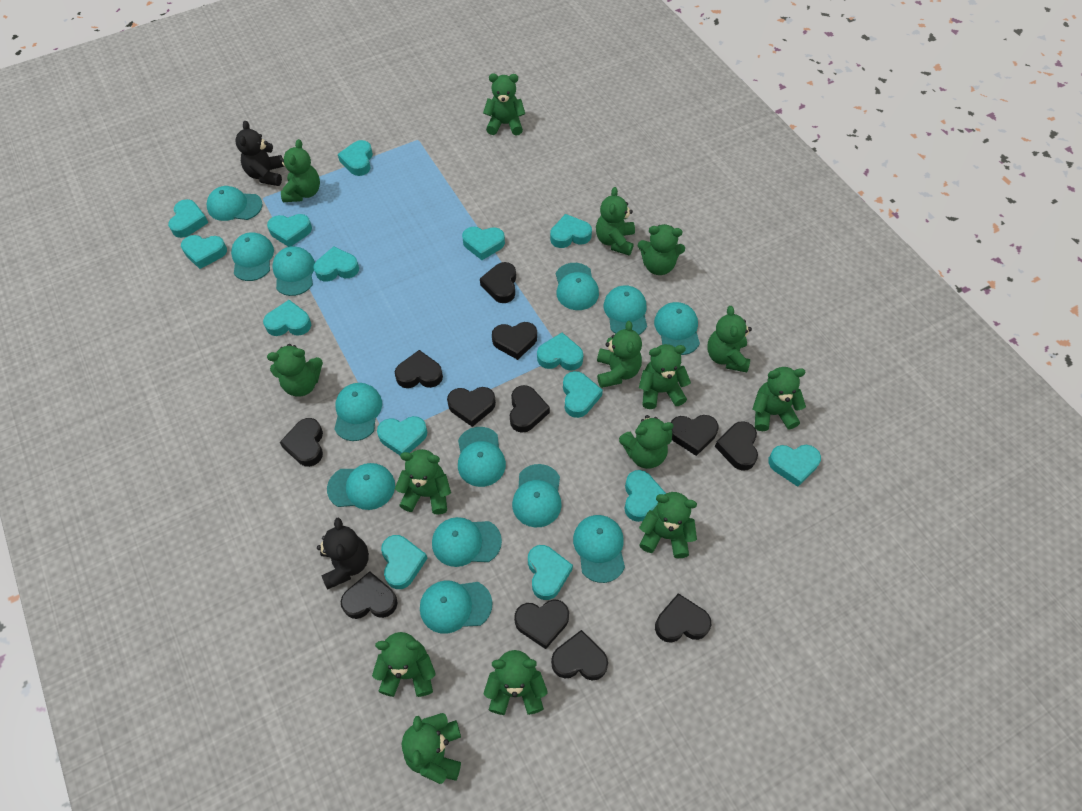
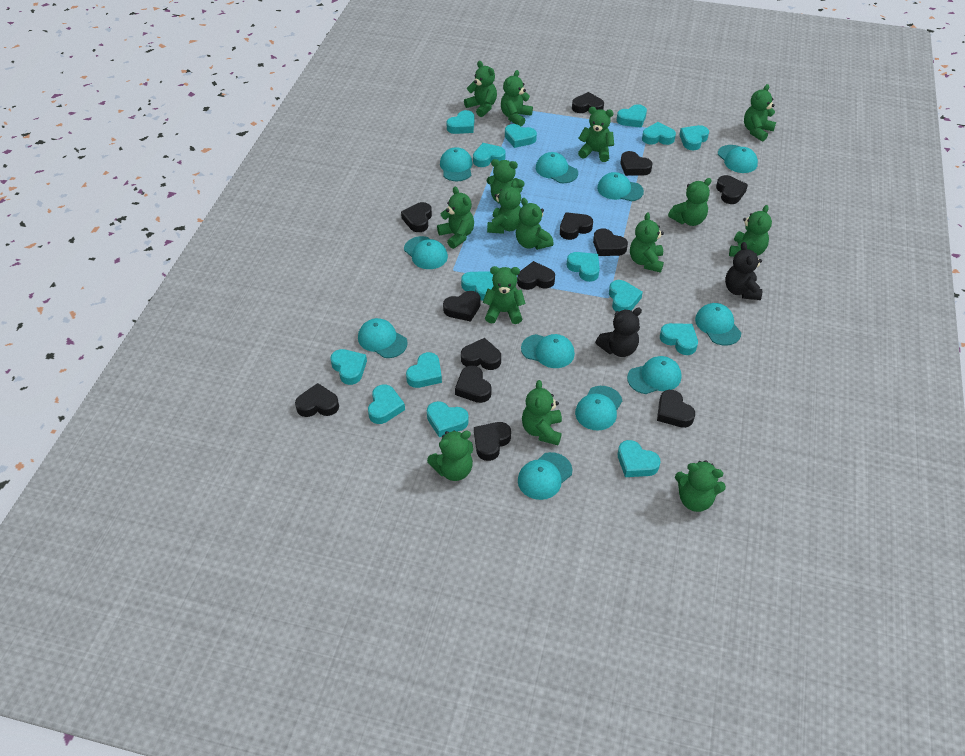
black heart: [279,418,323,467] [341,571,398,619] [395,350,443,388] [447,387,496,427] [480,262,516,303] [492,322,537,360] [510,385,550,433] [514,599,569,649] [551,630,608,681] [655,593,711,643] [671,415,719,456] [715,421,758,471] = 12 -> [295,383,339,417] [401,202,432,232] [443,291,481,322] [455,366,491,403] [461,338,501,370] [474,422,511,461] [517,261,555,290] [560,212,593,240] [572,92,604,113] [593,228,628,256] [620,151,652,176] [657,390,695,428] [716,175,748,204] = 13
turquoise cap: [207,186,263,221] [231,232,274,281] [272,246,315,296] [327,463,395,510] [335,383,382,441] [420,580,492,634] [432,517,502,567] [458,427,506,487] [512,464,562,527] [556,263,599,310] [573,515,625,583] [604,285,647,335] [654,302,700,355] = 13 -> [358,318,408,358] [404,236,448,269] [440,147,472,181] [518,452,572,500] [521,334,575,368] [536,152,578,183] [575,386,622,431] [597,172,644,201] [627,356,682,394] [695,303,741,346] [718,145,758,173] = 11

